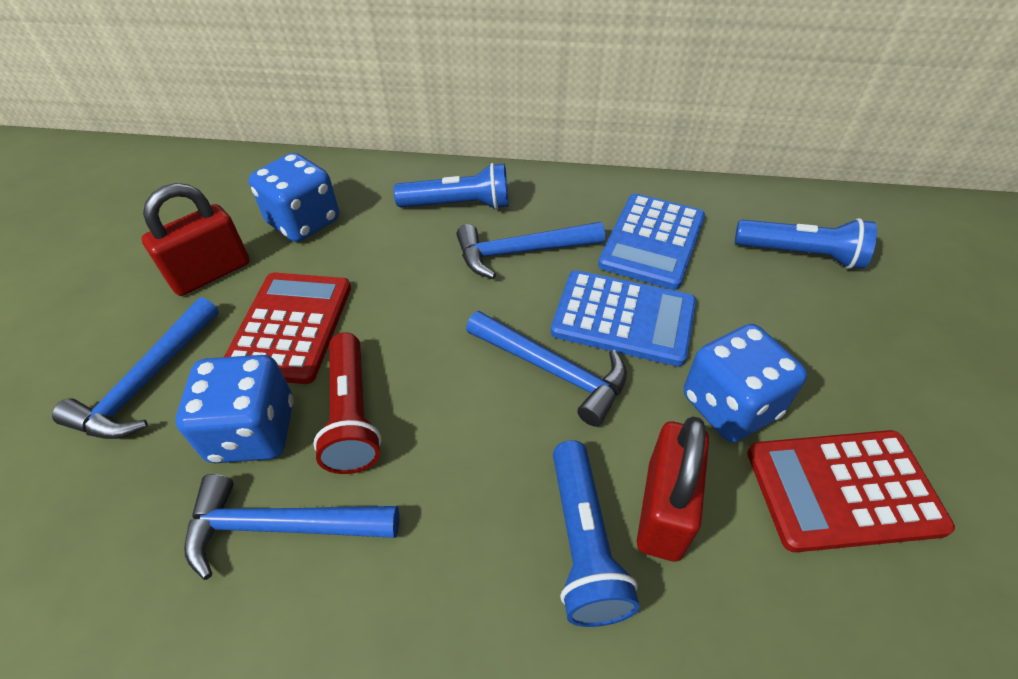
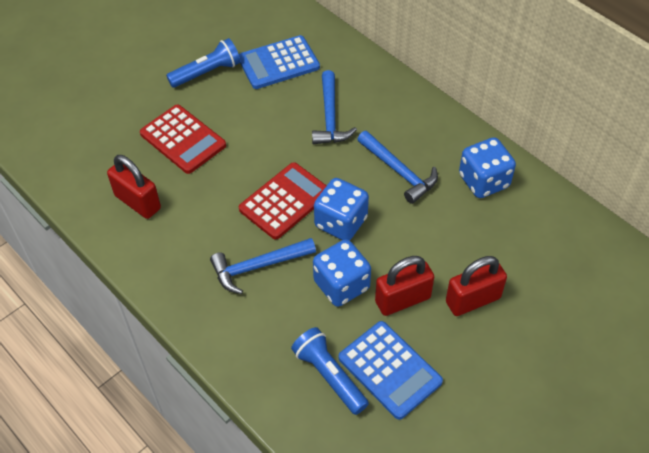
blue flashlight: [394,163,509,210] [553,440,640,627] [735,218,877,269] = 3 -> [166,38,241,88] [291,327,369,415] = 2
blue hammer: [52,297,219,439] [184,474,399,580] [456,222,605,279] [466,311,627,427] = 4 -> [210,238,316,294] [312,70,357,144] [357,131,438,204] = 3
red flashlight: [313,332,381,474] = 1 -> none = 0
red padlock: [141,183,250,296] [637,417,709,561] = 2 -> [107,155,161,219] [375,256,434,316] [446,256,507,316] = 3

